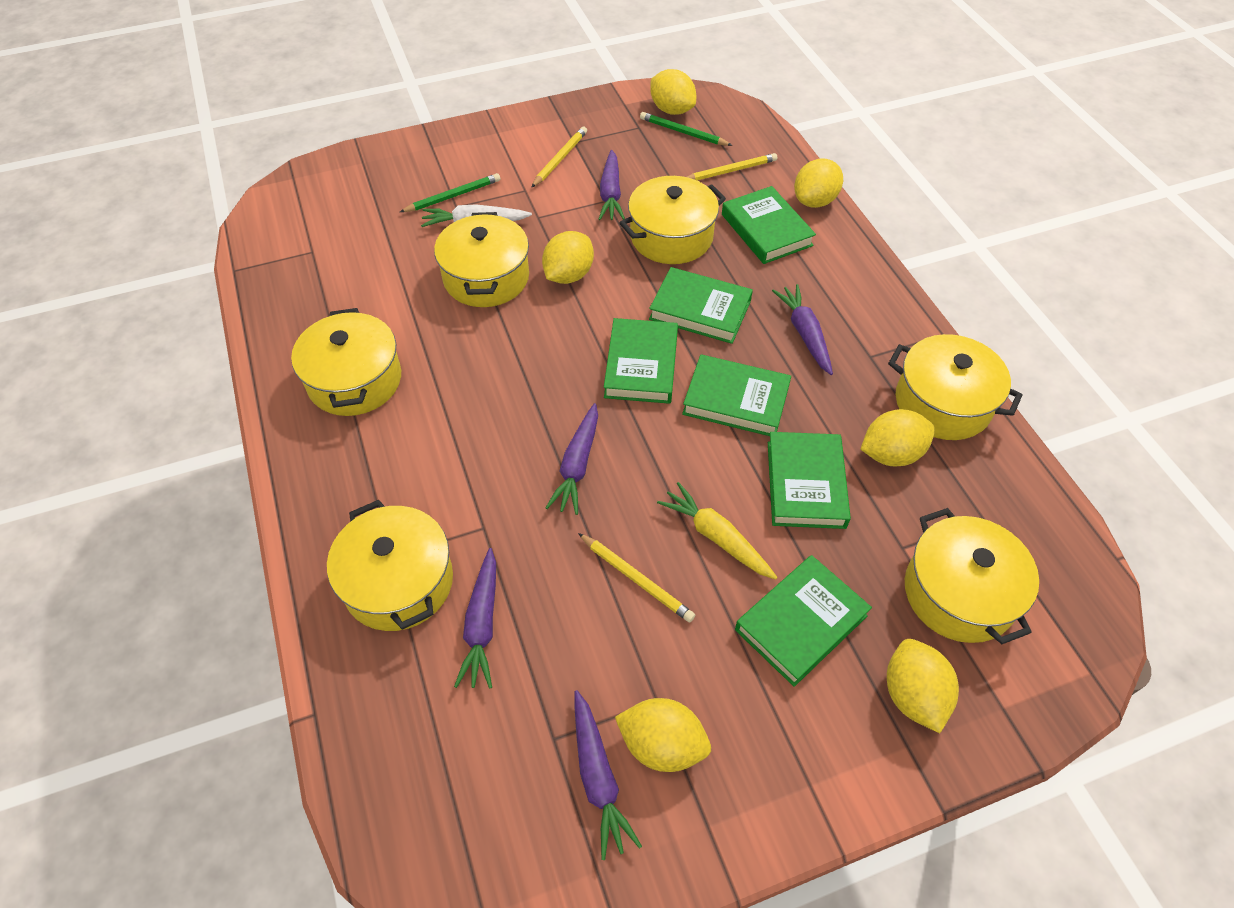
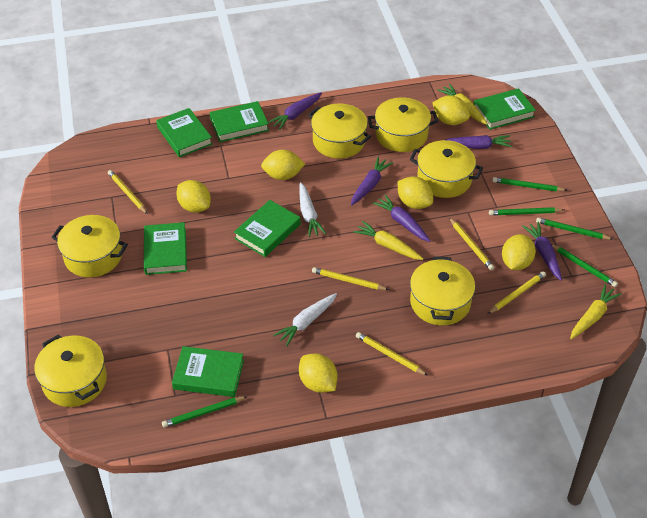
green pencil: [400,173,500,212] [640,112,733,146] = 2 -> [162,396,248,428] [489,207,564,215] [492,177,567,191] [536,217,613,239] [551,244,618,287] = 5
white carrot: [421,204,532,227] = 1 -> [273,293,337,346] [299,182,326,237] = 2
yellow carrot: [657,482,778,580] = 1 -> [353,221,423,260] [438,84,488,124] [570,284,622,339] = 3
yellow pencil: [531,127,587,188] [578,533,695,622] [687,153,777,180] = 3 -> [108,170,148,214] [312,267,389,290] [356,332,428,376] [449,217,494,270] [488,271,546,314] = 5

